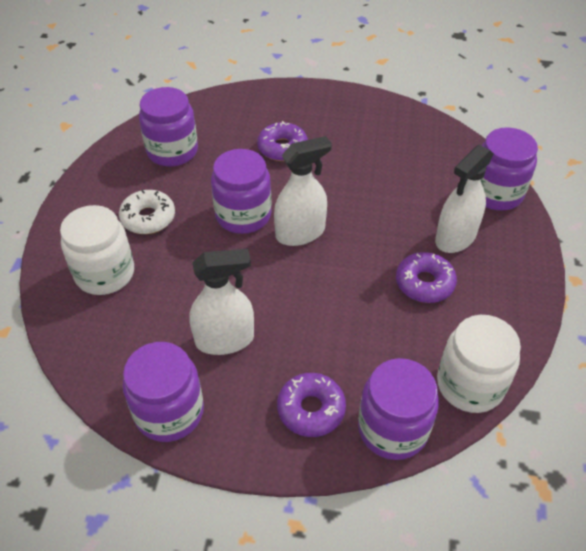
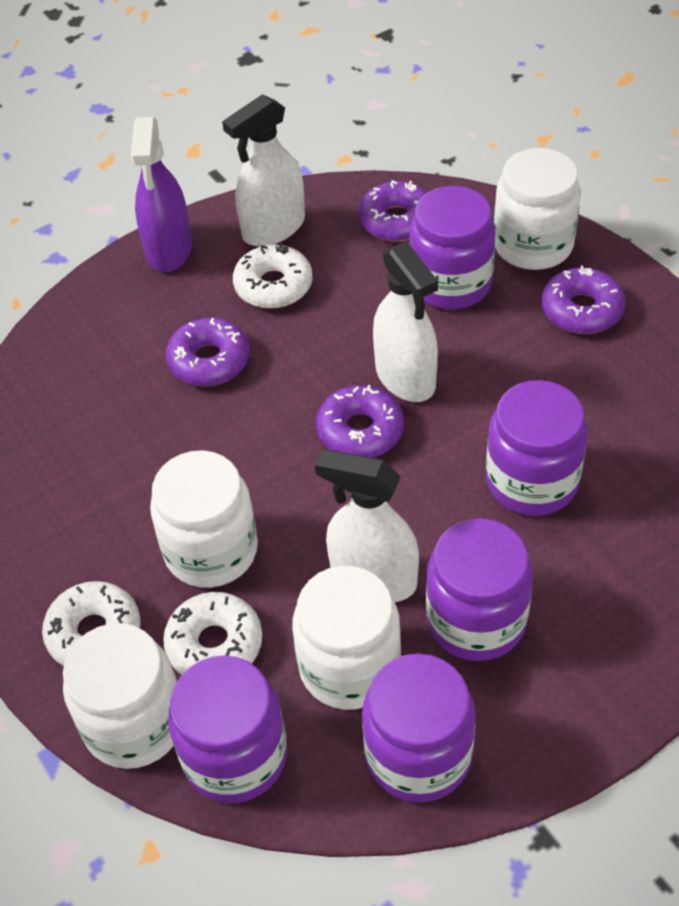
purple donut: [257,121,308,161] [277,373,346,437] [396,252,457,303] = 3 -> [166,318,249,387] [316,385,404,458] [358,180,428,242] [541,265,625,334] = 4
purple spray bottle: none = 0 -> [131,117,192,272] = 1
white donut: [119,190,175,234] = 1 -> [42,581,141,666] [163,592,262,675] [233,243,313,309] = 3
white jar: [60,205,134,295] [437,315,521,413] = 2 -> [63,623,177,769] [150,450,258,588] [292,566,401,710] [494,148,581,270] = 4

